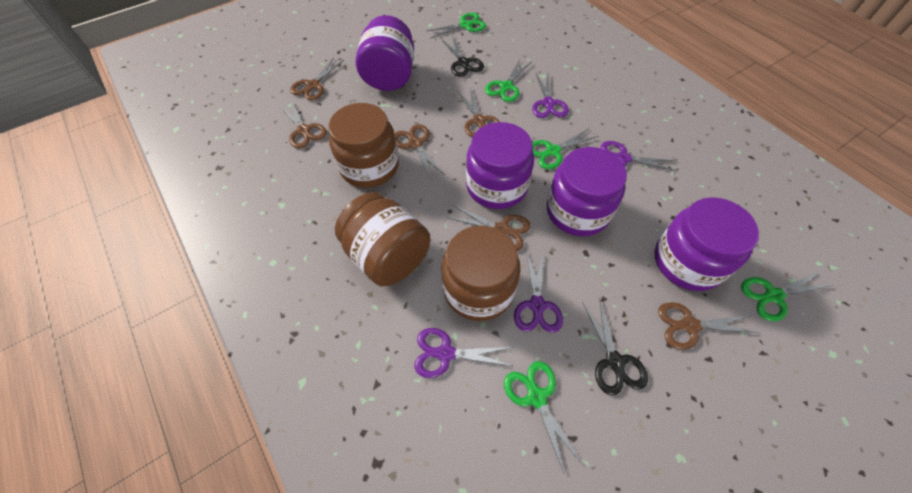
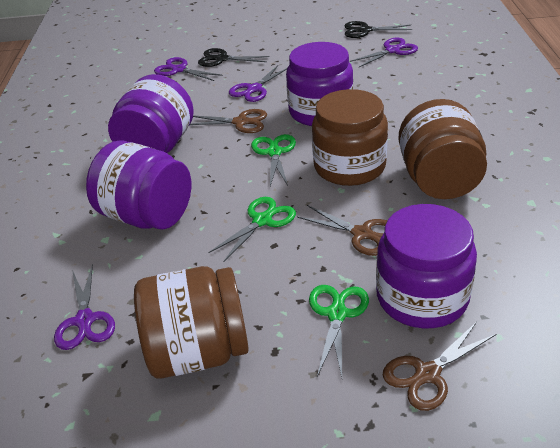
brown scissors: [280,101,327,149] [290,57,344,101] [394,124,445,179] [446,205,531,251] [458,88,500,138] [658,302,760,350] = 6 -> [190,109,267,133] [297,205,388,256] [383,322,496,411] = 3
green scissors: [426,13,486,39] [485,60,531,102] [504,361,583,475] [532,128,598,169] [741,271,833,321] = 5 -> [208,197,296,262] [251,134,296,186] [309,285,369,377] = 3

